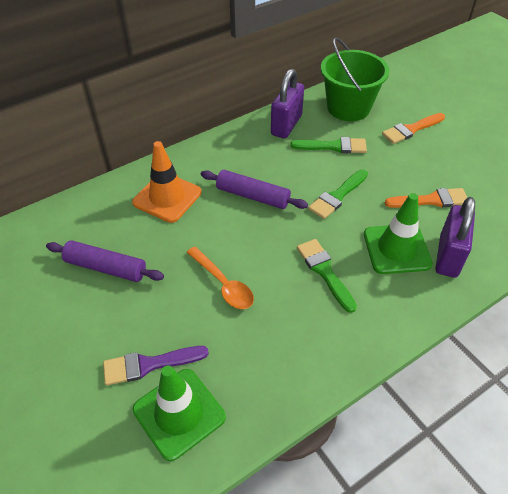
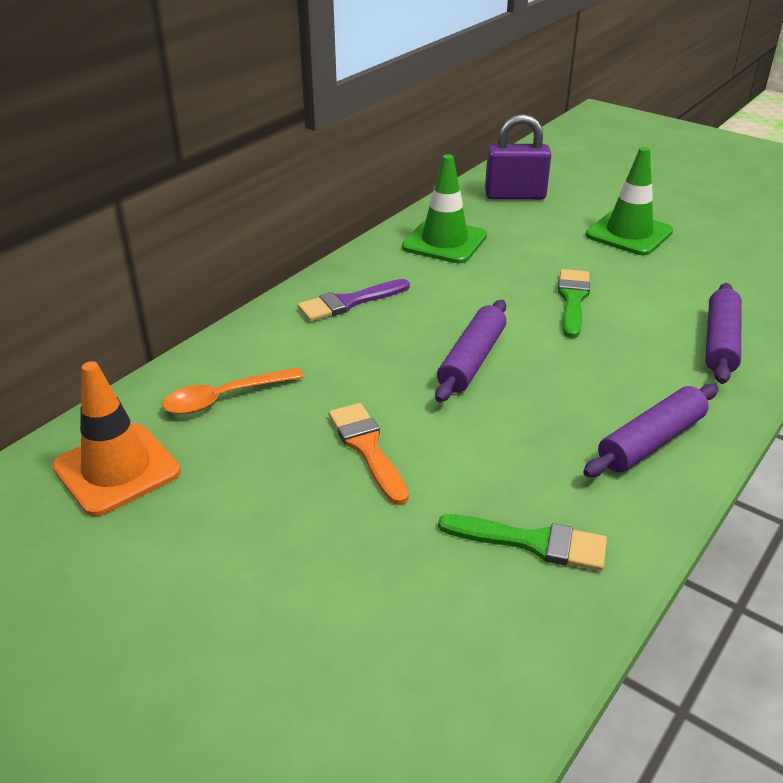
green brush: [290,137,367,153] [297,239,357,313] [308,169,368,219] = 3 -> [438,514,607,571] [558,269,590,338] = 2
green bucket: [321,37,389,121] = 1 -> none = 0
orange brush: [382,113,445,144] [385,188,467,208] = 2 -> [329,403,409,505] = 1
purple padlock: [271,69,304,138] [436,197,475,278] = 2 -> [485,114,551,200] = 1
purple rolling pin: [46,240,164,282] [201,170,308,209] = 2 -> [435,300,506,402] [583,384,718,477] [705,283,742,384] = 3

